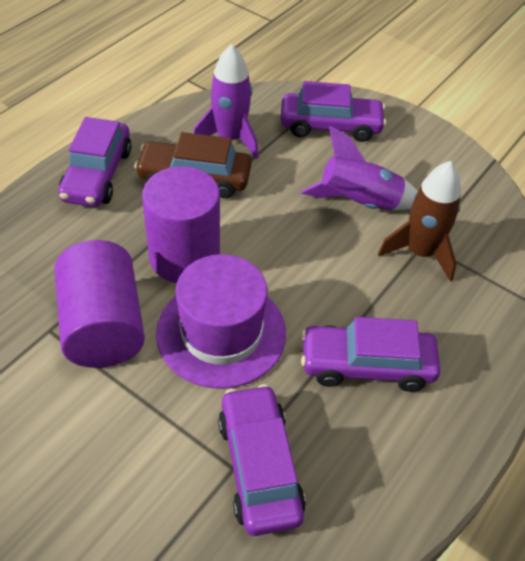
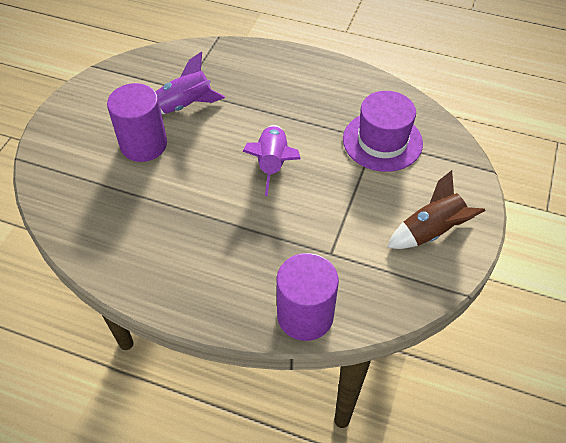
brown car: [134,132,251,198] = 1 -> none = 0
purple car: [58,117,132,207] [218,384,306,536] [281,81,386,142] [301,317,441,392] = 4 -> none = 0

